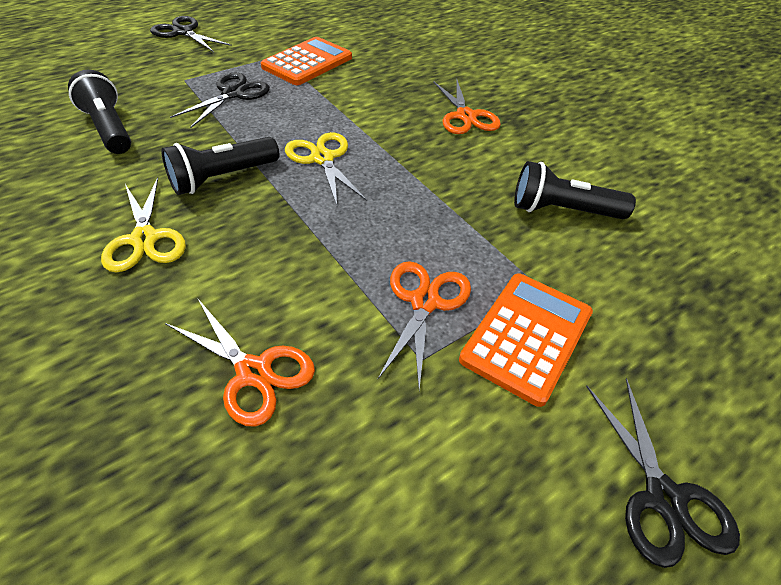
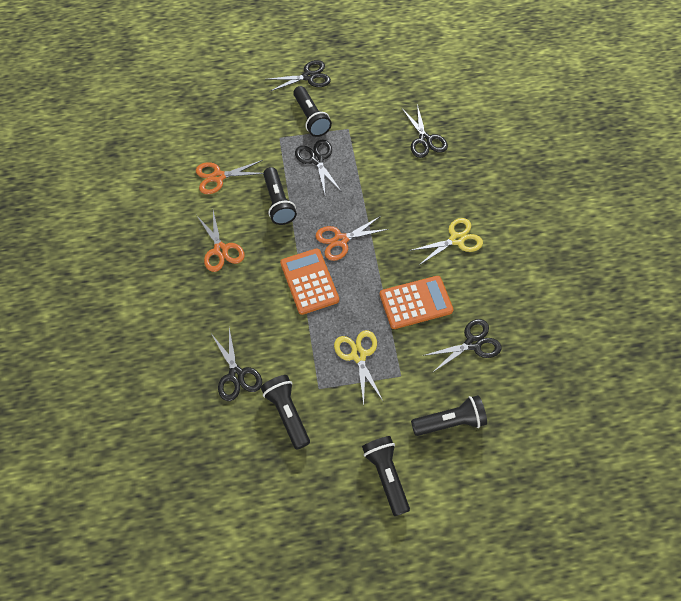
black flashlight: [68,70,131,154] [161,137,280,195] [514,161,636,219] = 3 -> [261,375,310,450] [263,167,297,225] [293,86,332,137] [362,436,410,516] [411,395,487,436] = 5
black scissors: [150,16,232,52] [170,72,270,128] [586,378,740,568] = 3 -> [210,328,262,401] [265,60,331,92] [295,140,342,194] [402,104,448,158] [422,319,502,373] = 5

